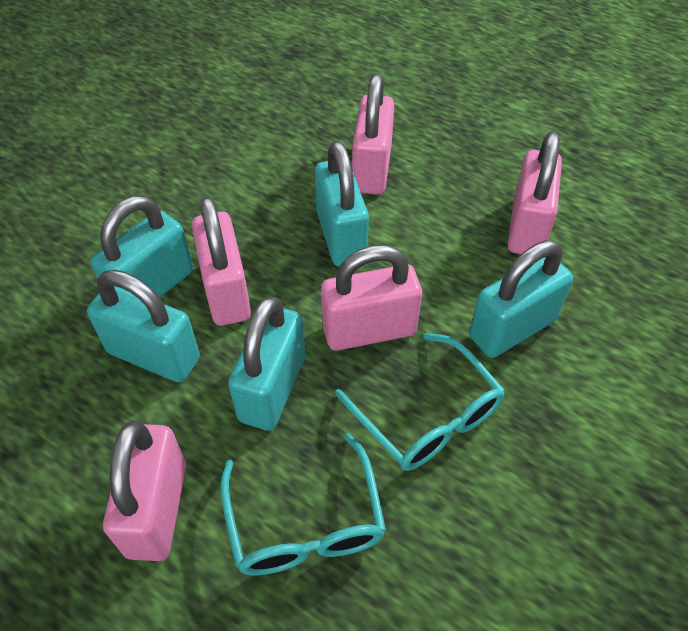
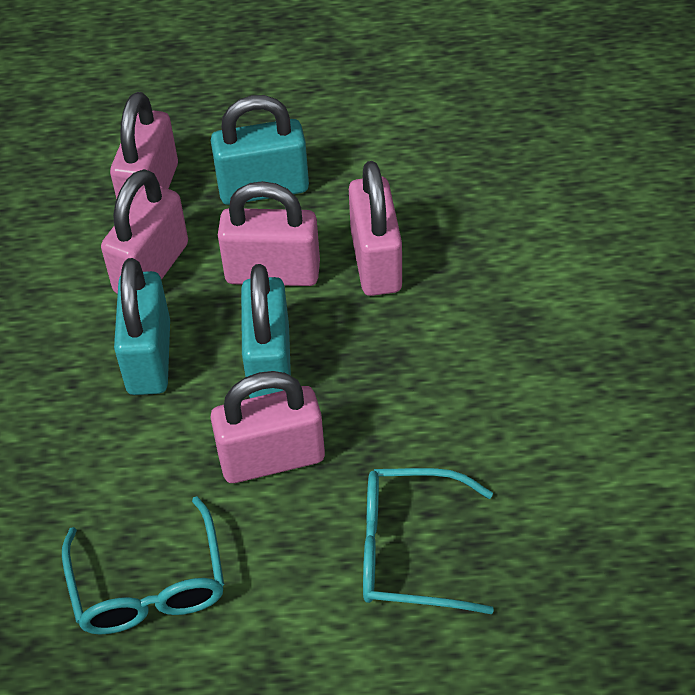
turquoise padlock: [87,270,200,383] [91,195,193,297] [228,296,305,431] [315,141,369,266] [469,240,573,358] = 5 -> [114,258,170,395] [211,95,309,205] [241,264,291,398] = 3

